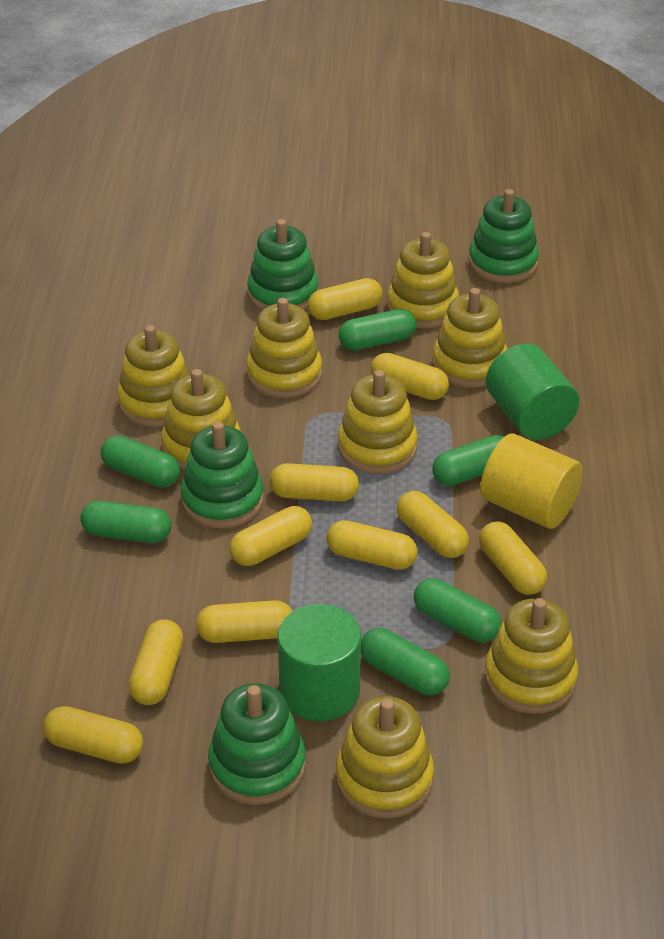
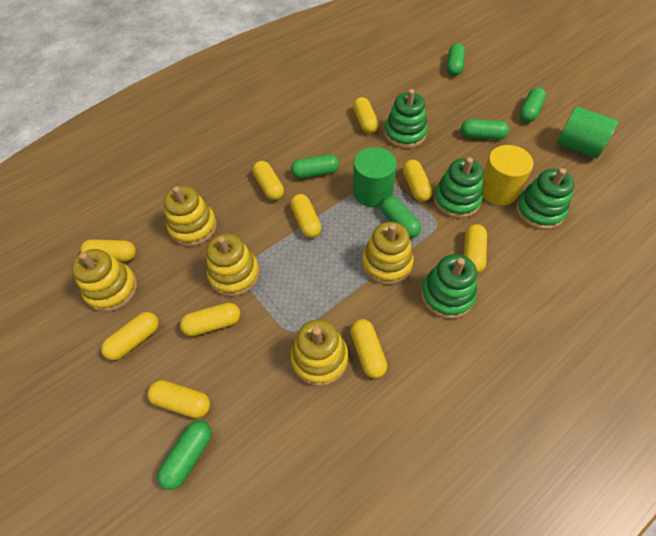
yellow stacking toy: [117,325,189,427] [161,369,241,471] [246,298,322,398] [336,696,434,819] [338,370,418,474] [387,232,459,328] [432,288,507,388] [484,598,578,714] = 8 -> [72,249,138,312] [164,186,217,246] [206,234,260,297] [291,319,348,386] [362,222,414,285] = 5

